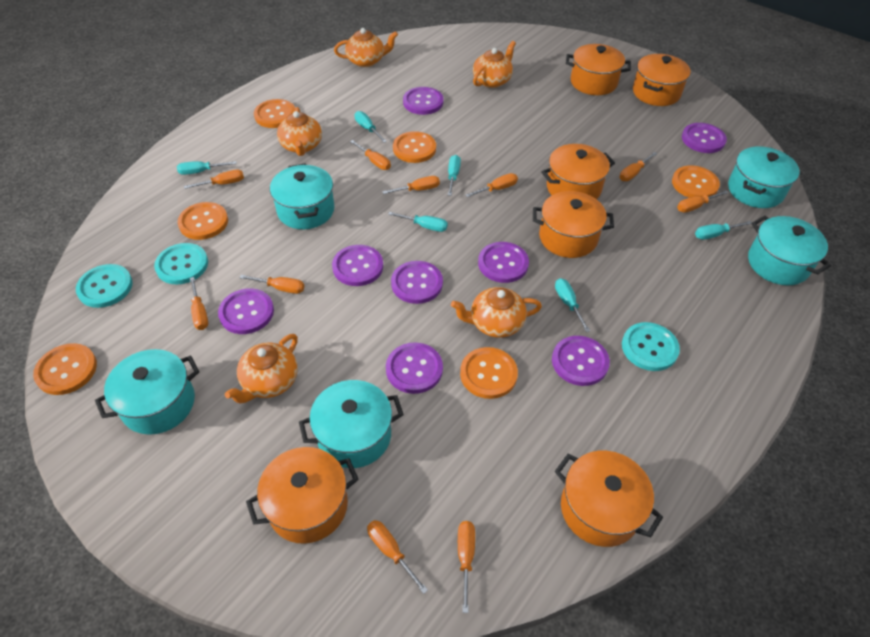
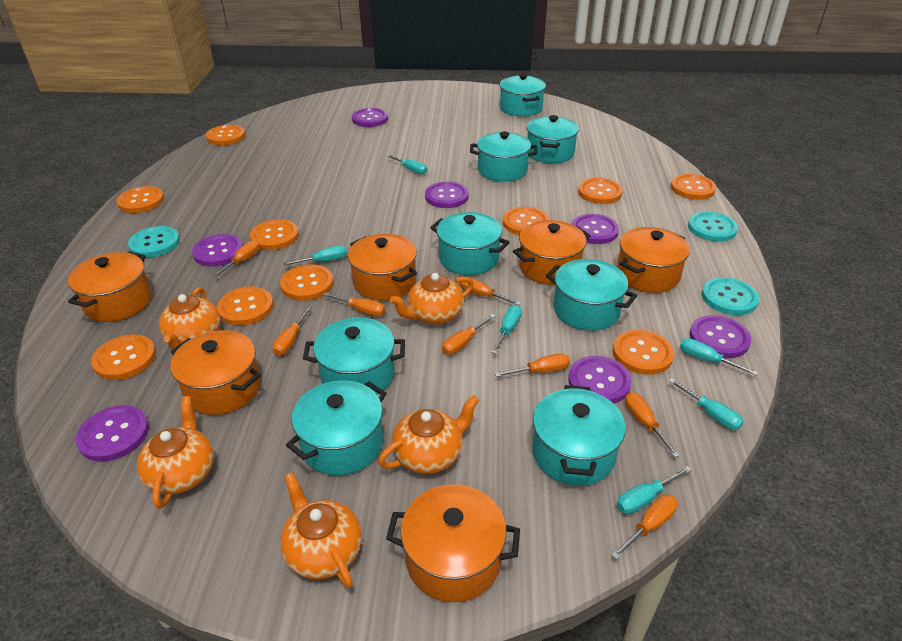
orange button: [33,343,97,395] [178,202,228,240] [254,99,296,128] [393,131,436,163] [460,347,518,399] [672,165,720,198] = 6 -> [91,334,156,380] [117,186,164,213] [206,125,245,145] [217,287,273,325] [250,219,299,250] [280,264,334,301] [503,207,549,235] [578,178,623,204] [613,329,674,375] [671,174,716,200] = 10
orange screwdriver: [184,170,244,189] [190,277,208,330] [239,275,304,294] [350,140,391,170] [367,520,428,594] [382,176,440,194] [458,521,475,613] [466,173,518,197] [620,152,657,181] [677,190,729,213] = 10 -> [213,240,260,277] [272,306,312,356] [323,292,386,316] [442,314,496,355] [459,277,521,306] [495,353,570,377] [612,494,678,560] [625,392,680,457] = 8
purple button: [218,288,274,334] [332,245,383,286] [386,342,443,394] [391,261,443,304] [403,87,443,115] [478,242,529,283] [552,336,610,386] [682,123,727,153] = 8 -> [76,405,149,462] [192,234,243,267] [352,108,388,127] [425,182,469,208] [568,356,632,404] [572,214,619,244] [690,315,751,358] = 7
turquoise pot: [95,349,199,435] [270,163,334,229] [299,380,404,468] [728,146,800,208] [748,216,831,285] = 5 -> [286,380,387,475] [303,317,405,394] [430,212,510,275] [470,132,538,182] [500,74,546,116] [527,115,579,163] [532,385,626,486] [546,259,637,331] = 8

